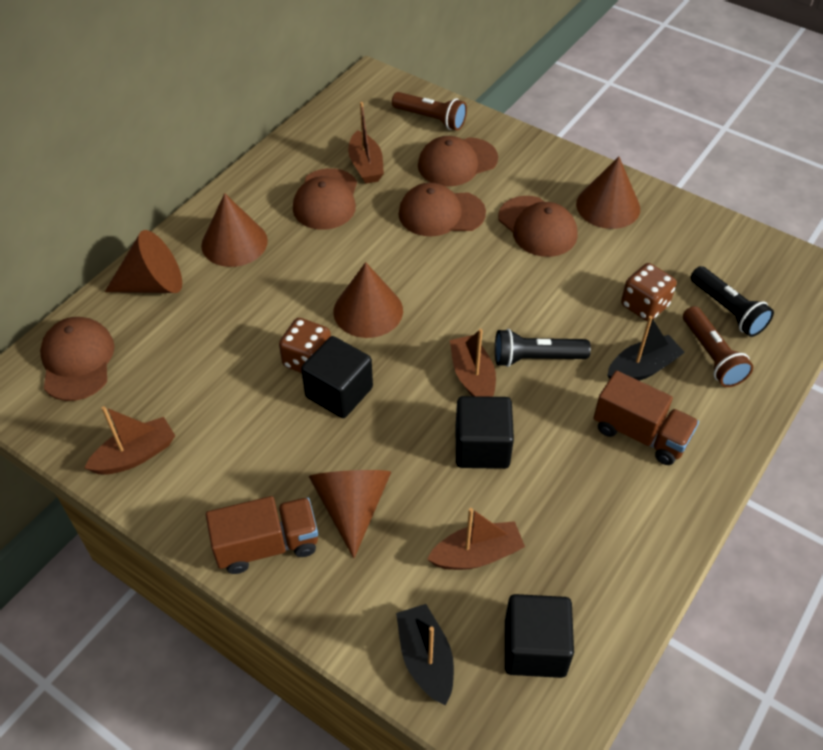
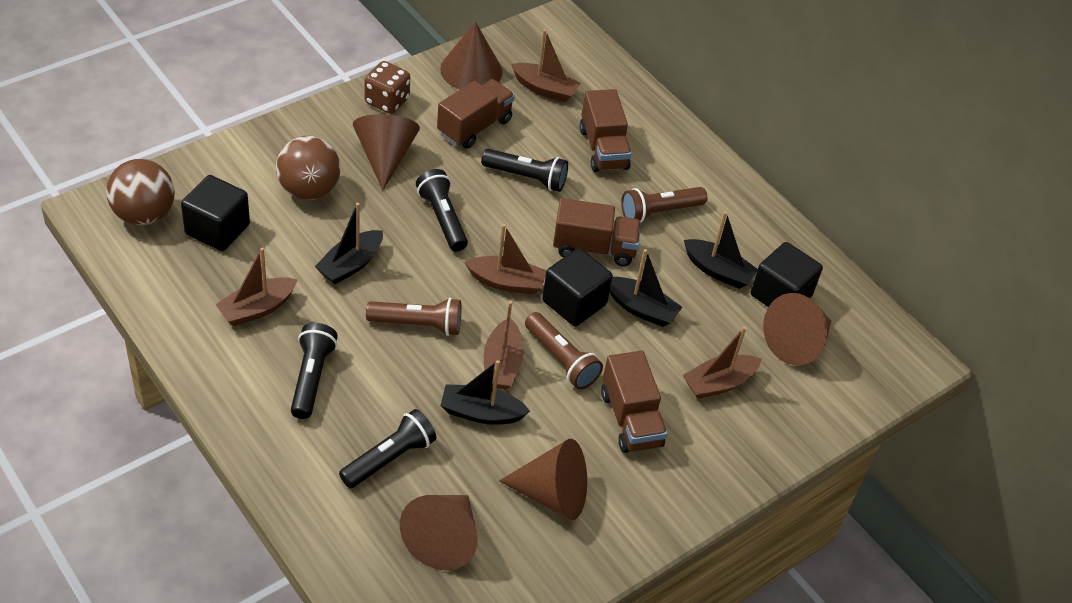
black boat: [396,604,454,705] [607,316,685,381] = 2 -> [315,203,383,284] [440,360,530,425] [610,249,682,327] [684,211,758,289] = 4
black flashlight: [495,329,591,367] [691,266,774,337] = 2 -> [291,323,338,419] [339,409,436,488] [416,169,468,251] [481,149,568,192] = 4
brown ball: none = 0 -> [106,159,175,225] [276,136,341,200] = 2
brown boat: [85,406,175,475] [348,102,384,184] [427,508,525,570] [450,329,496,397] = 4 -> [215,248,298,326] [465,224,547,294] [484,301,524,389] [511,29,581,102] [683,326,761,399] = 5
brown cap: [40,317,114,401] [293,168,357,230] [398,183,486,236] [418,136,498,187] [498,196,578,257] = 5 -> none = 0
brown dice: [279,318,331,373] [621,263,677,321] = 2 -> [364,61,410,114] = 1
brown flashlight: [392,92,467,131] [683,306,753,387] = 2 -> [366,298,461,336] [525,312,603,389] [621,187,707,223] = 3
brown truck: [206,496,318,574] [594,371,699,465] = 2 -> [437,79,515,149] [553,198,641,266] [580,89,632,172] [601,351,667,453] = 4

